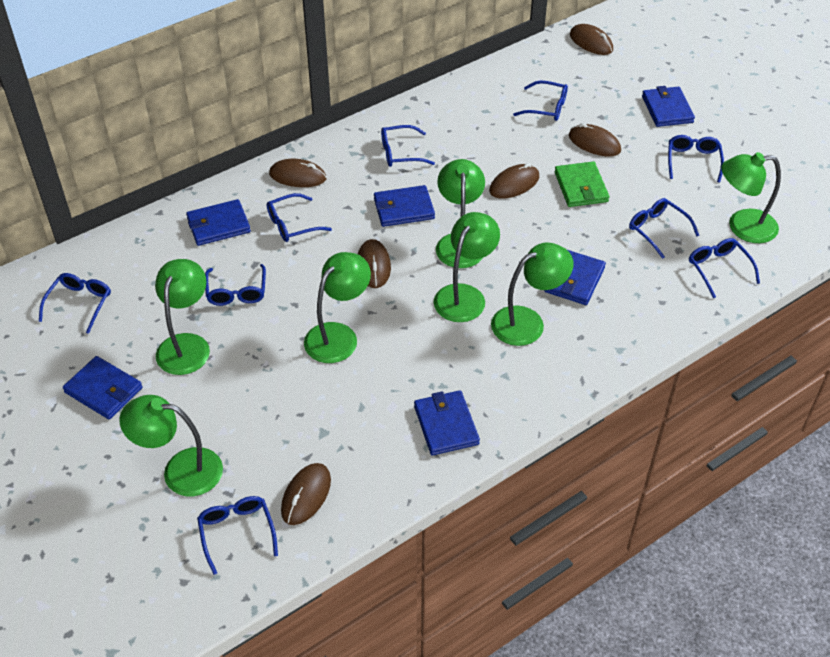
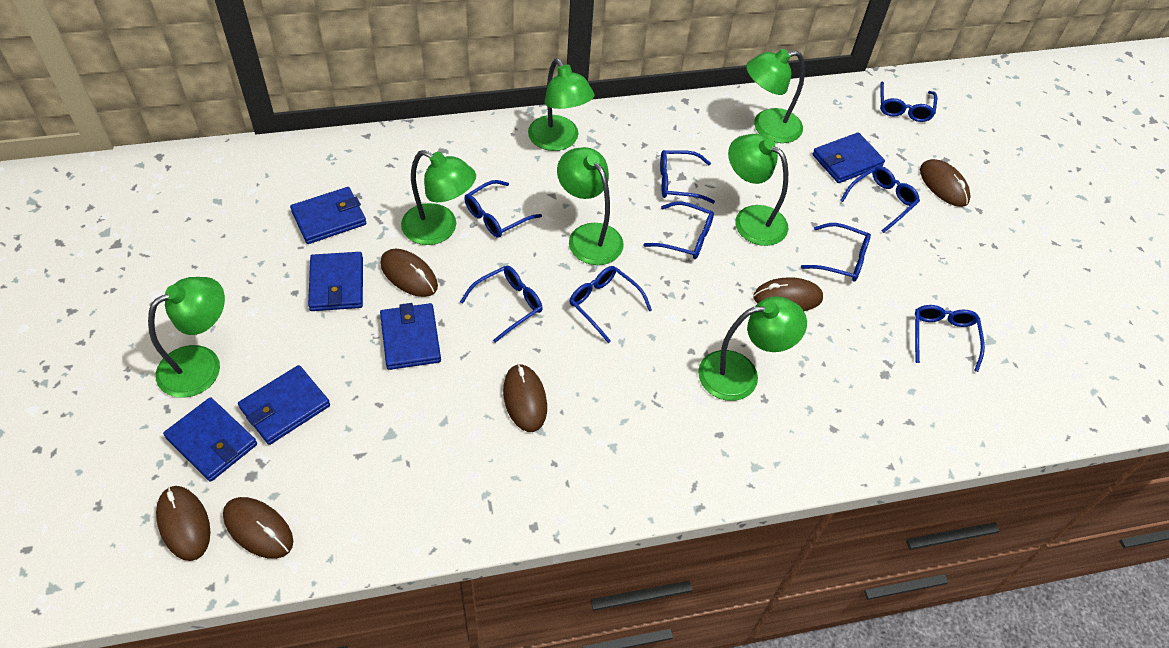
green wallet: [555,161,609,207] = 1 -> none = 0

